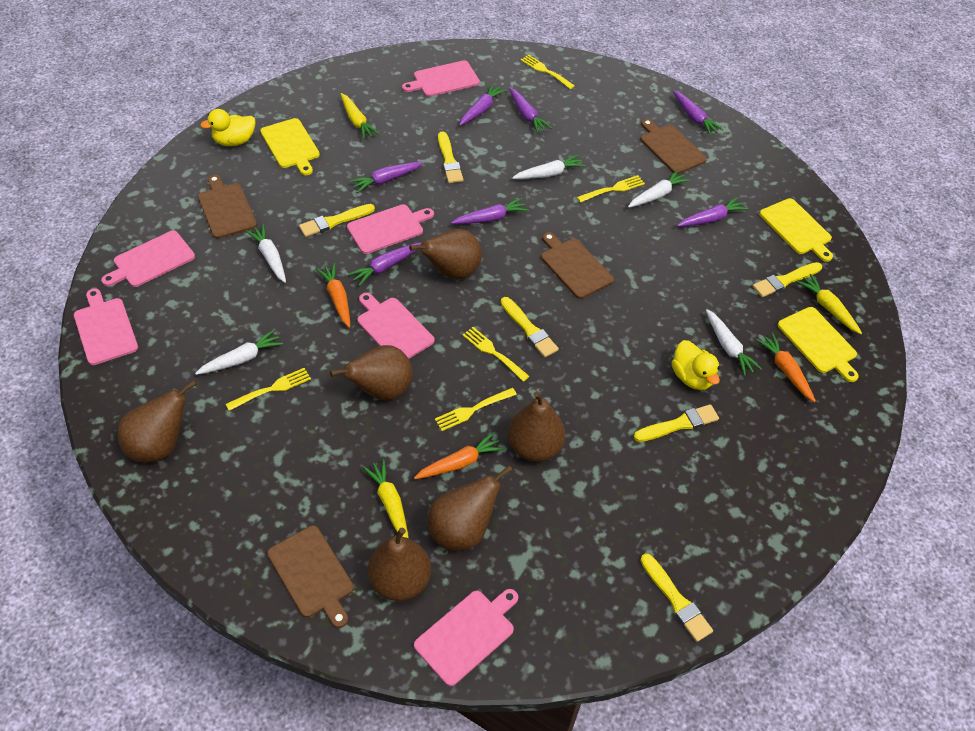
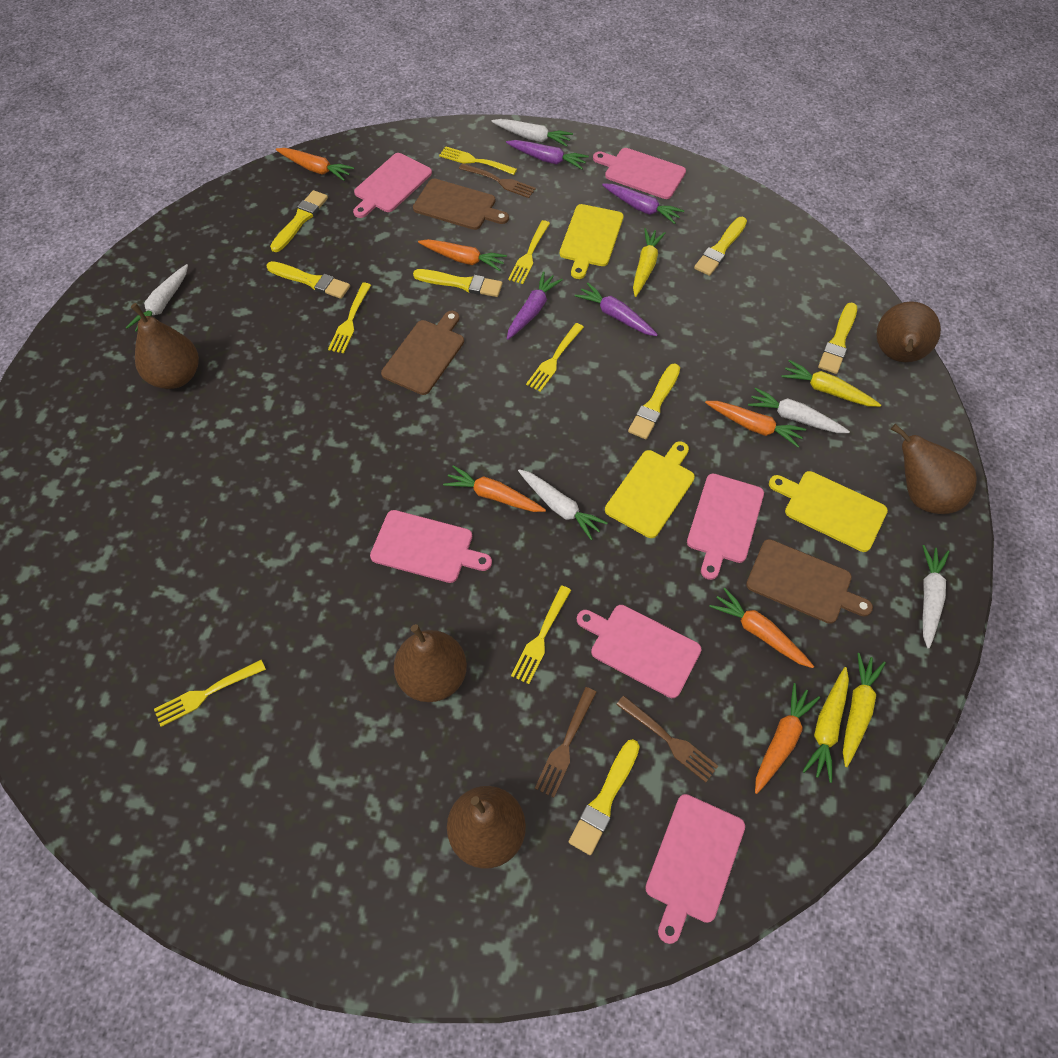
brown cutting board: [198,175,257,239] [267,526,354,628] [541,232,614,299] [640,119,707,174] = 4 -> [381,311,464,395] [413,179,509,230] [746,539,873,624] = 3
brown fork: none = 0 -> [459,163,536,198] [535,687,597,798] [616,696,718,782] = 3
brown pear: [118,380,197,463] [330,345,413,401] [368,528,431,601] [409,229,482,280] [428,465,513,551] [508,391,565,462] = 6 -> [131,303,199,389] [394,624,467,702] [447,786,526,869] [876,301,941,362] [891,424,977,514] = 5
orange carrot: [316,263,350,328] [414,432,504,479] [756,333,816,402] = 3 -> [276,148,354,181] [418,239,507,271] [443,465,546,512] [705,401,806,448] [709,588,814,668] [755,683,820,794] = 6
purple carrot: [348,242,421,286] [350,162,423,193] [451,198,529,224] [459,84,507,126] [509,88,552,134] [673,90,724,136] [677,197,748,227] = 7 -> [506,140,589,169] [507,271,563,340] [575,283,658,336] [602,184,684,224] = 4
yellow brush: [299,204,375,237] [438,132,463,183] [501,297,559,357] [634,404,719,442] [640,553,713,642] [753,262,822,297] = 6 -> [266,261,350,299] [270,190,328,252] [413,269,503,297] [569,739,640,855] [628,363,680,439] [694,217,747,276] [818,302,857,374] = 7
yellow carrot: [341,93,379,140] [363,459,409,539] [796,274,862,334] = 3 -> [633,228,666,297] [781,360,881,407] [803,667,849,783] [843,653,886,767] = 4
yellow duck: [200,109,255,146] [672,340,720,390] = 2 -> none = 0
yellow fork: [226,368,311,411] [435,388,517,431] [462,327,530,382] [521,55,575,89] [577,175,645,202] = 5 -> [154,660,266,727] [328,283,371,354] [439,146,517,175] [508,220,550,284] [511,586,571,684] [526,323,584,392] = 6

